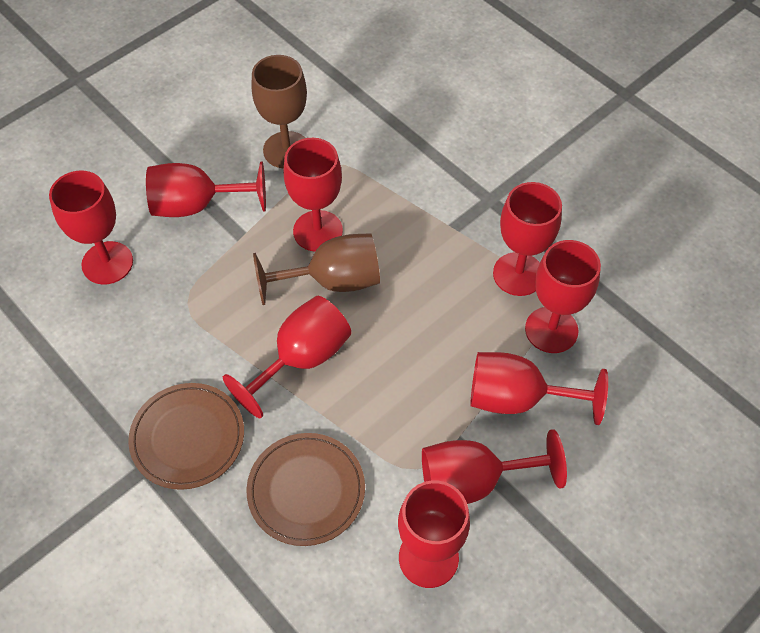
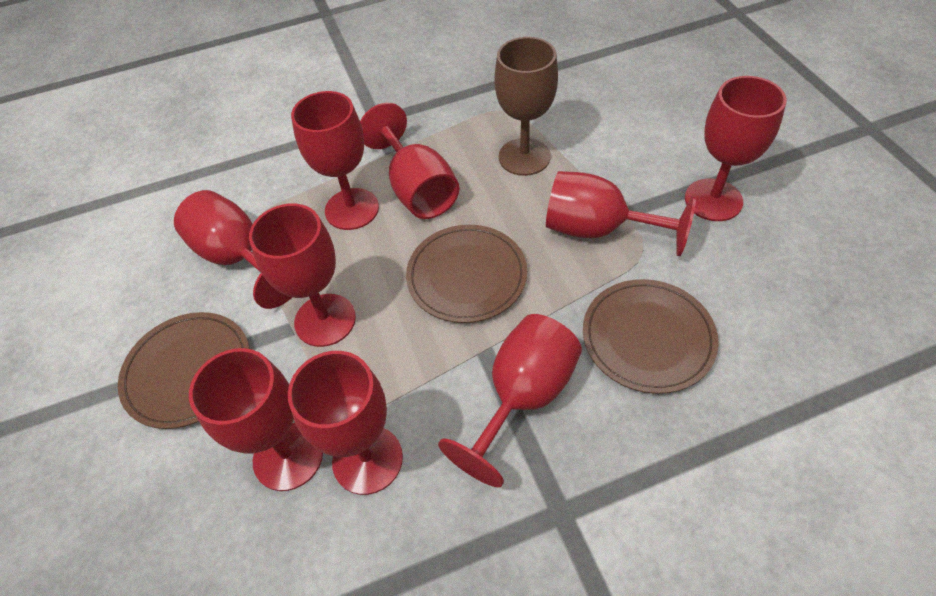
brown goblet: [251,55,307,168] [253,233,380,305] = 2 -> [494,37,558,176] = 1
brown plate: [128,383,244,490] [246,433,365,546] = 2 -> [118,312,250,429] [406,225,527,323] [583,279,719,394] = 3

